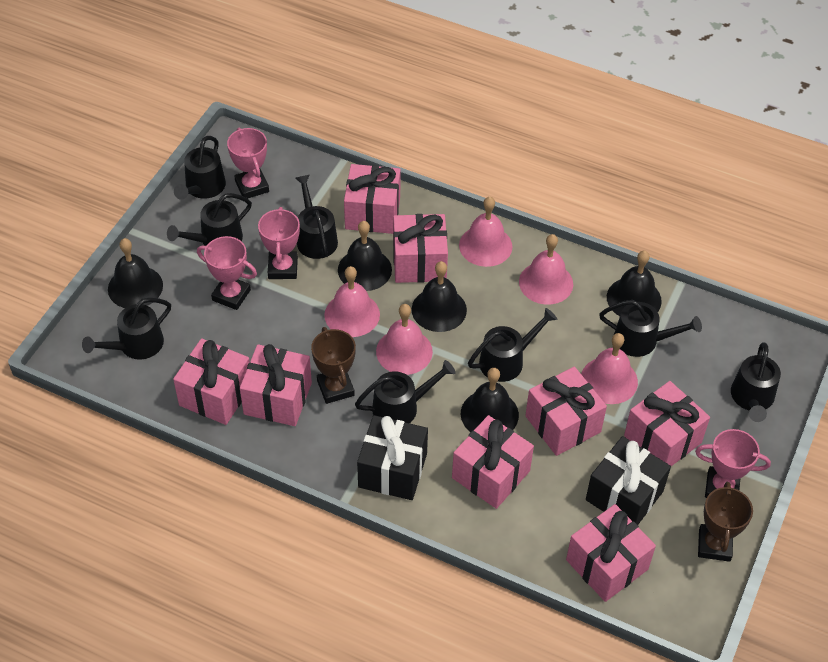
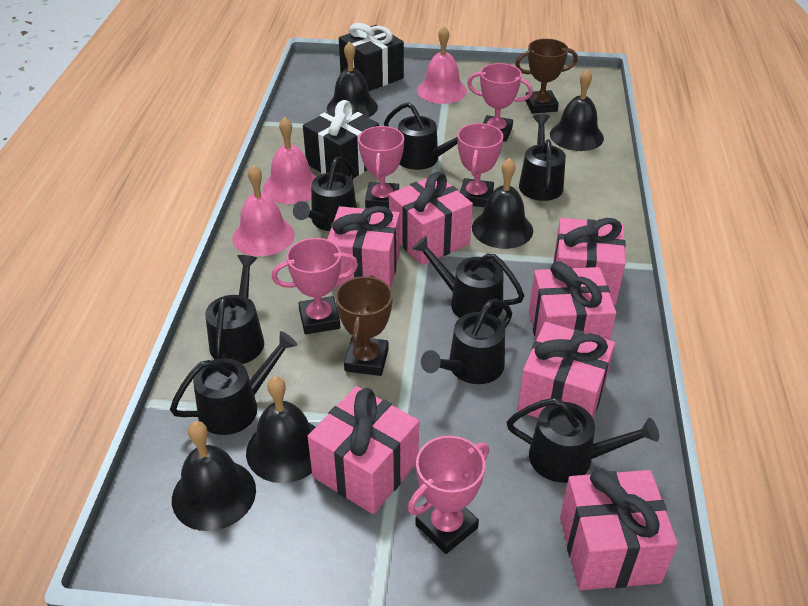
pink bell: [324,266,380,337] [376,304,433,375] [459,197,512,267] [519,234,573,304] [581,333,638,404] = 5 -> [232,165,295,256] [263,117,316,204] [417,26,467,104] = 3
pink gift: [173,338,250,425] [240,344,312,426] [344,164,401,234] [393,214,448,283] [452,415,534,509] [525,367,607,456] [566,504,656,602] [624,381,710,466] = 8 -> [307,386,419,514] [327,206,400,288] [389,172,473,265] [518,322,615,418] [529,261,616,340] [553,218,626,305] [560,469,678,590] = 7
pink trophy: [197,236,257,310] [227,128,269,198] [258,207,300,279] [695,429,771,498] = 4 -> [272,238,358,334] [358,126,404,209] [408,436,489,554] [457,123,503,207] [467,63,533,142] = 5

